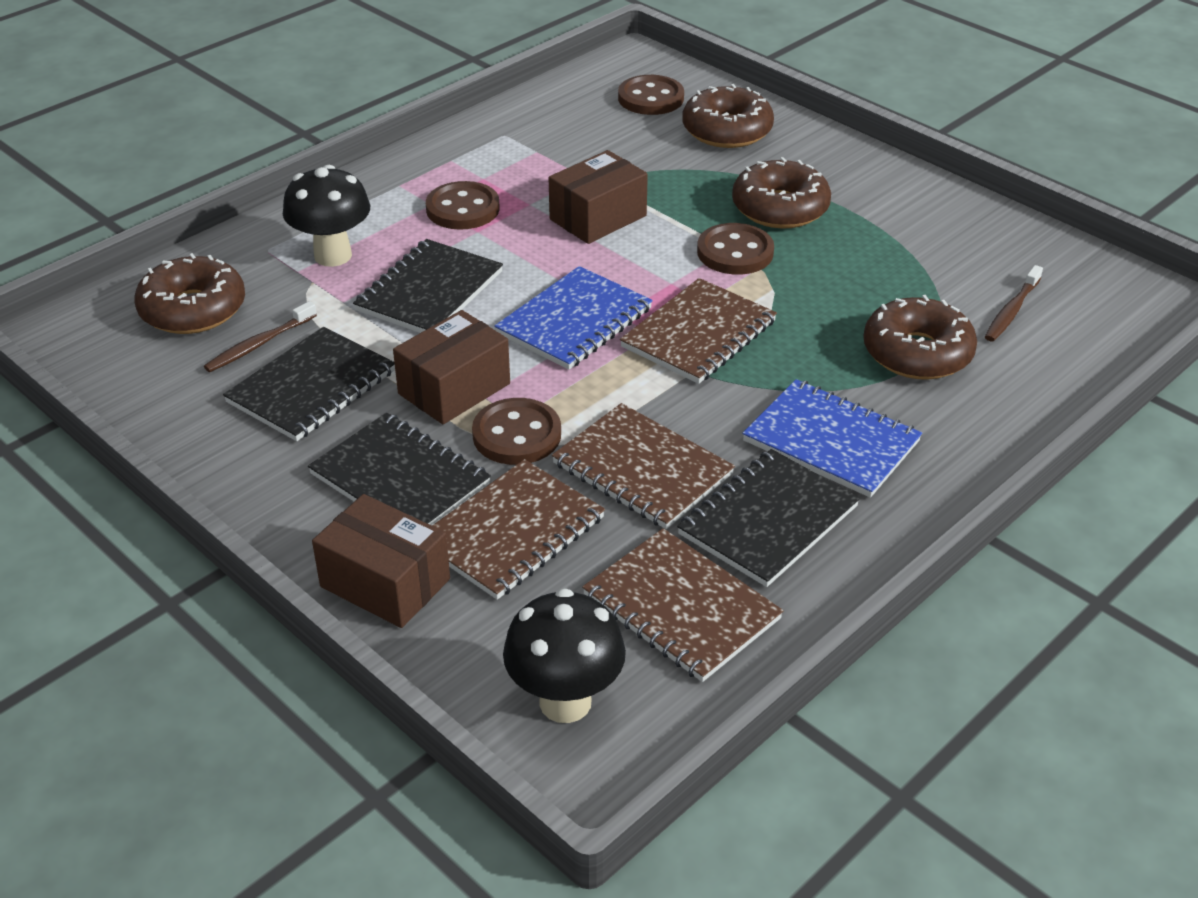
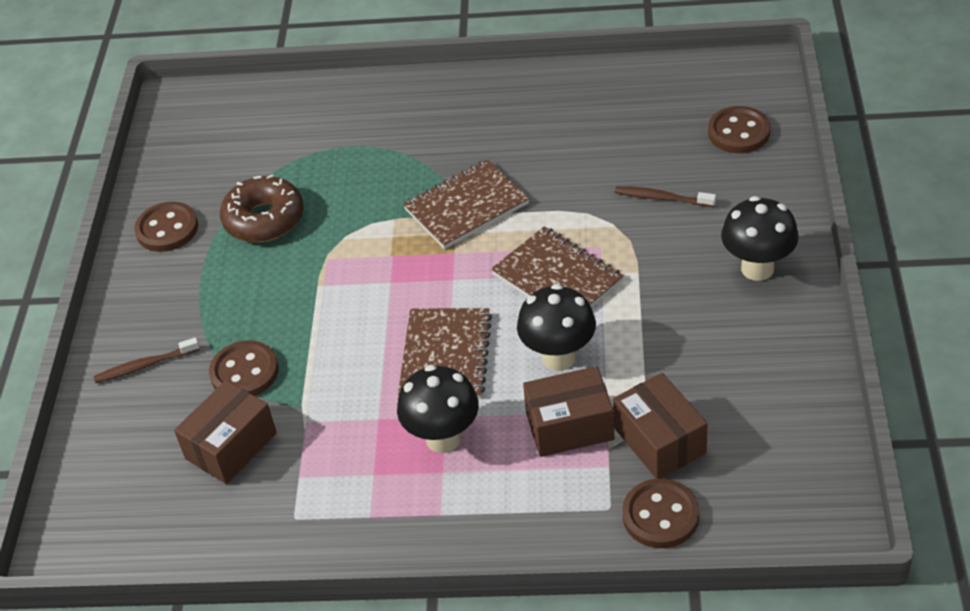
black mushroom: [283,165,370,267] [503,588,626,723] = 2 -> [397,365,479,453] [517,284,596,371] [721,196,799,281] = 3
black notebook: [223,327,395,441] [308,413,491,526] [353,239,503,333] [677,449,860,587] = 4 -> none = 0
blue notebook: [494,266,653,370] [742,379,922,498] = 2 -> none = 0
brown donut: [135,253,245,334] [682,84,774,148] [732,157,831,229] [863,295,977,380] = 4 -> [220,175,304,242] = 1
brown notebook: [432,459,605,600] [552,403,735,529] [582,528,784,682] [620,278,777,384] = 4 -> [398,308,492,399] [403,159,529,249] [491,226,624,307] = 3

